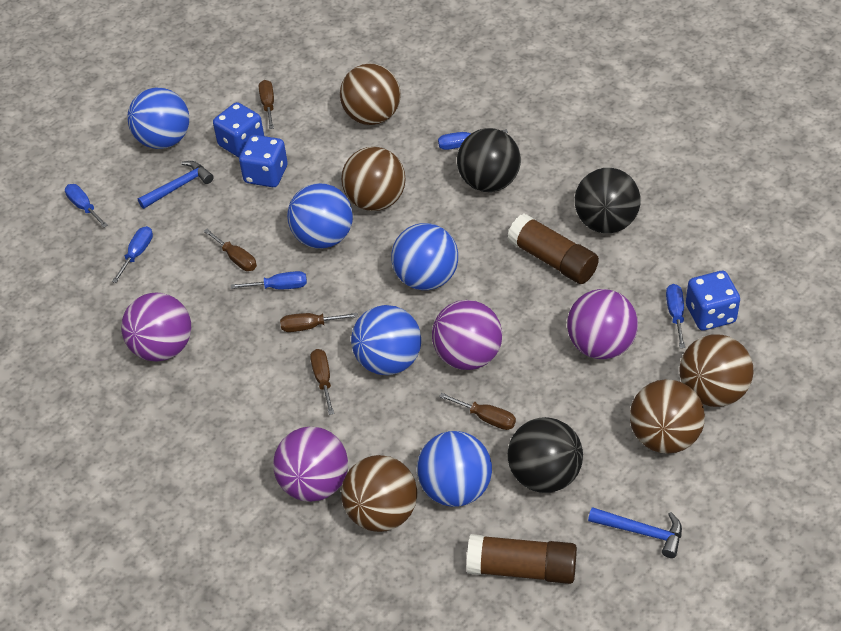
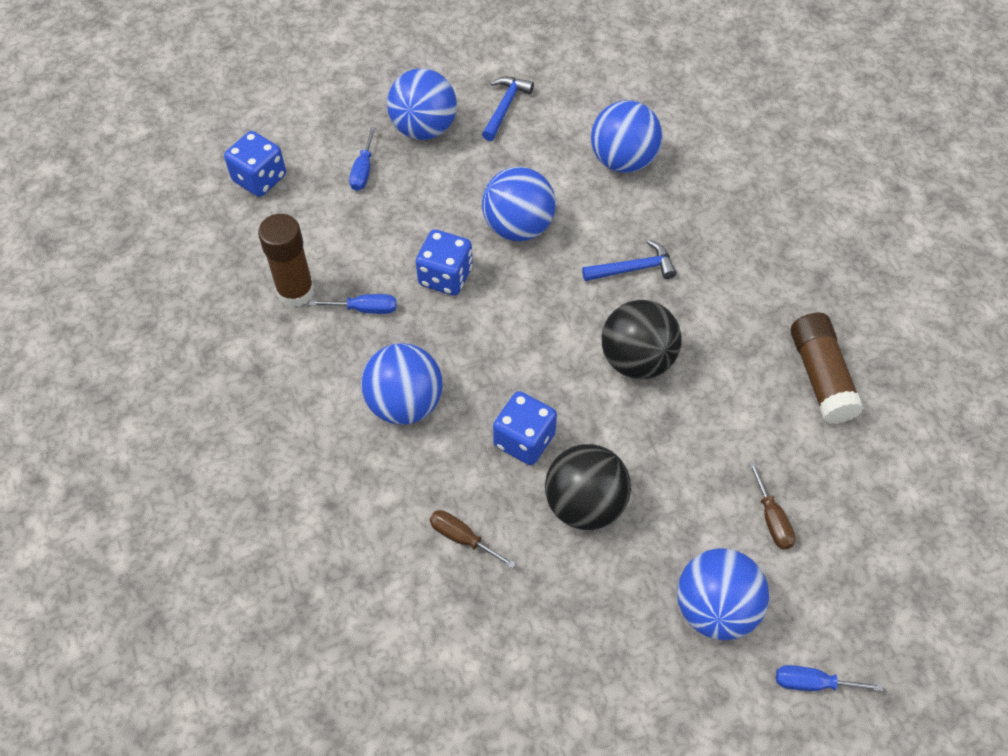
black ball: [457,128,521,192] [508,417,583,493] [575,168,641,233] = 3 -> [545,444,631,530] [602,300,682,379] = 2
blue screwdriver: [65,184,108,228] [112,226,153,283] [231,271,307,289] [438,129,508,150] [666,284,685,348] = 5 -> [309,294,396,314] [349,127,376,191] [776,665,883,691] = 3
brown ball: [340,63,401,125] [341,147,406,211] [341,455,417,532] [630,379,705,454] [679,335,754,407] = 5 -> none = 0
brown screwdriver: [204,229,257,271] [259,80,274,129] [280,313,358,332] [310,349,334,415] [439,393,516,430] = 5 -> [430,510,516,568] [748,461,795,550] = 2
purple ball: [121,293,191,362] [273,427,348,502] [432,300,502,370] [567,289,638,359] = 4 -> none = 0

